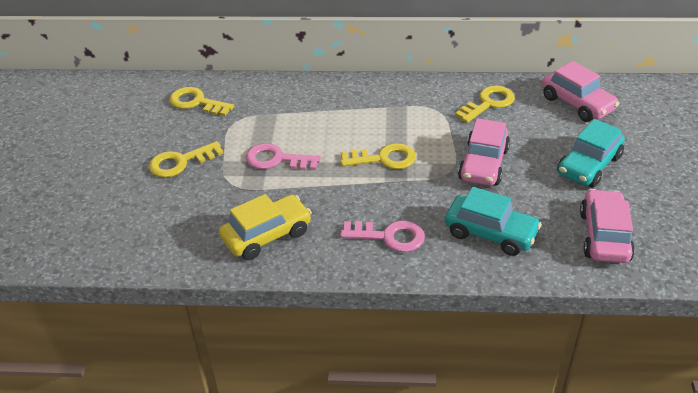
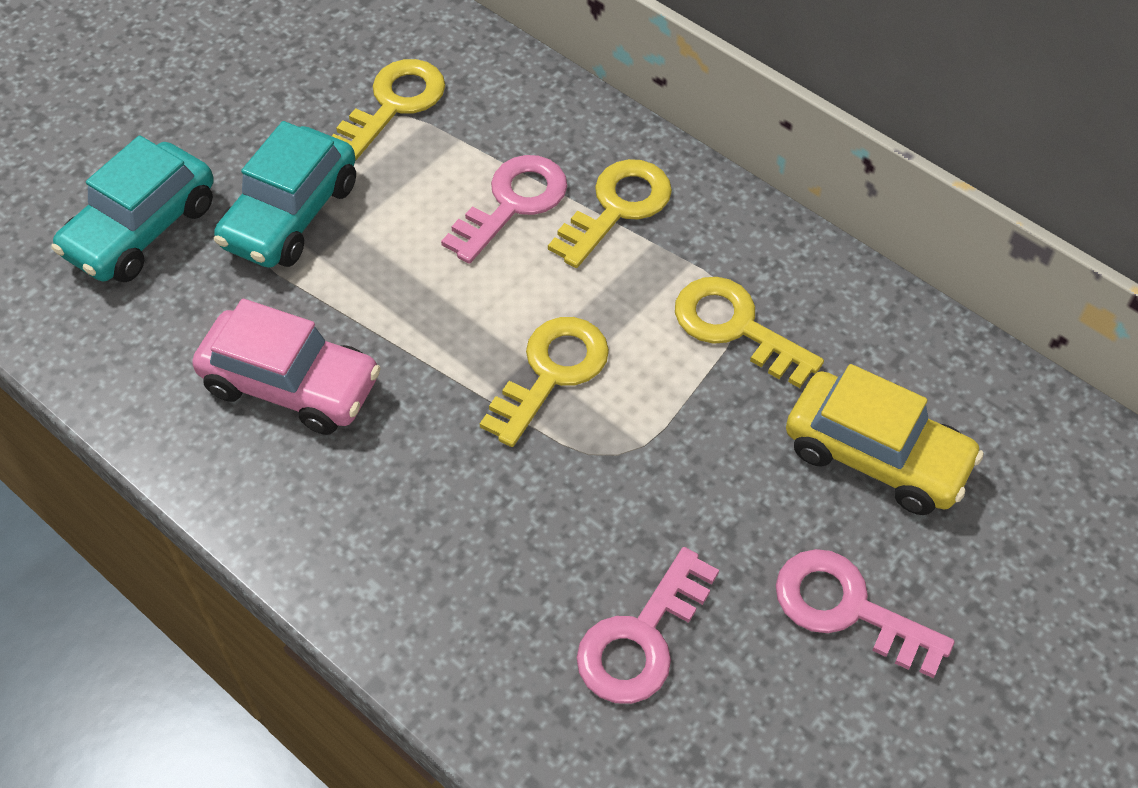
pink car: [458,118,510,186] [542,61,620,122] [580,189,635,263] = 3 -> [192,299,381,435] = 1
pink key: [246,143,321,170] [340,221,425,252] = 2 -> [441,155,567,264] [577,547,719,704] [776,549,954,678] = 3

